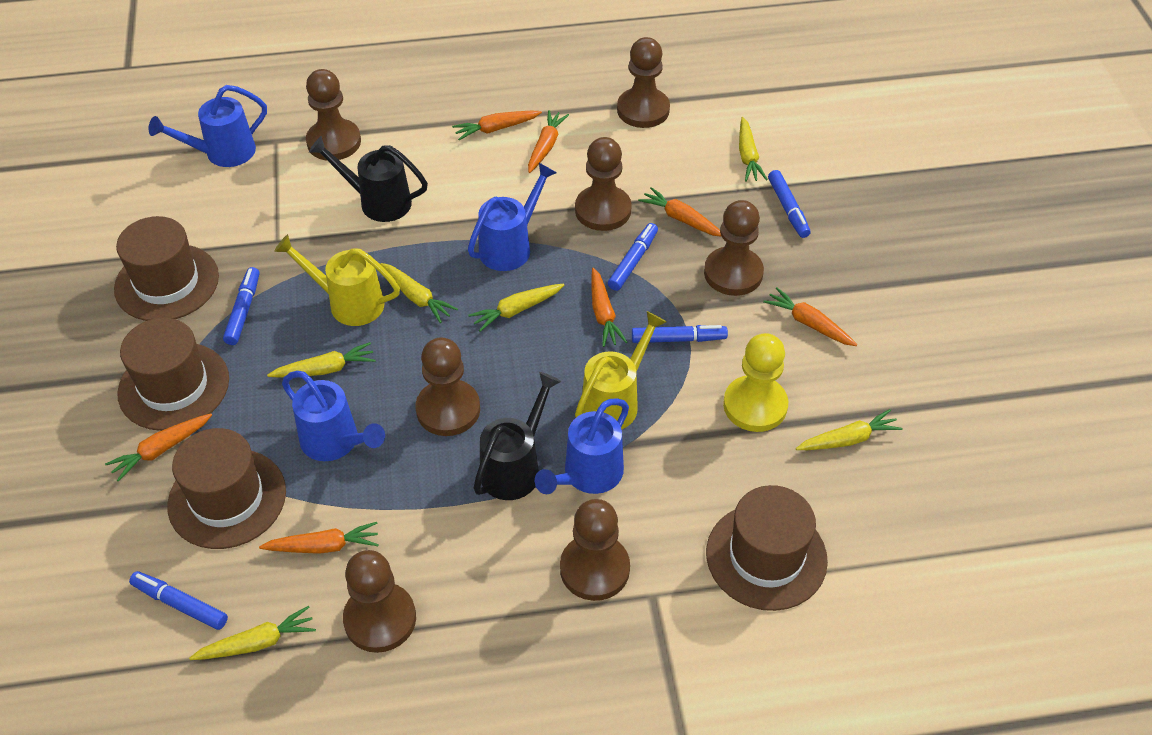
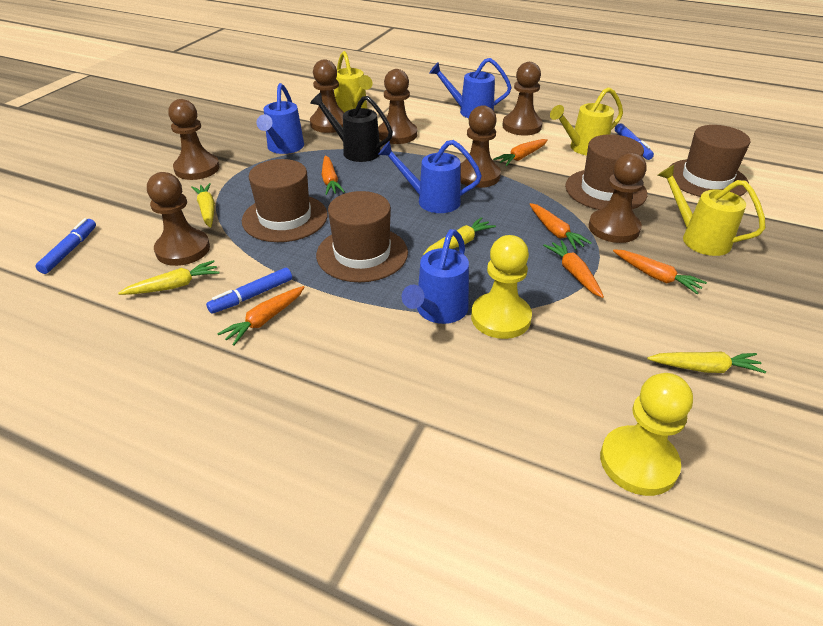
black watering can: [309,136,428,222] [473,372,561,500] = 2 -> [310,93,393,162] = 1
blue marker: [129,571,228,630] [223,267,259,345] [608,223,658,291] [632,325,728,343] [768,170,811,238] = 5 -> [35,218,96,274] [206,268,292,314] [615,123,654,160] = 3
orange carrot: [105,413,212,482] [259,522,379,554] [452,111,542,140] [528,110,569,173] [591,268,627,347] [638,187,722,237] [763,287,857,346] = 7 -> [217,286,305,346] [322,155,345,195] [493,139,548,166] [529,203,592,250] [543,240,604,298] [613,249,707,294] = 6
yellow carrot: [189,606,316,660] [267,342,375,378] [380,263,458,323] [469,283,564,332] [739,117,768,182] [796,409,903,450] = 6 -> [118,260,220,295] [191,183,215,227] [423,217,496,255] [647,352,766,373] = 4
yellow pawn: [723,333,788,432] = 1 -> [471,235,532,339] [600,373,693,496] = 2
yellow watering can: [274,234,400,326] [575,311,666,430] = 2 -> [334,51,373,113] [550,87,623,155] [658,165,766,256] = 3

